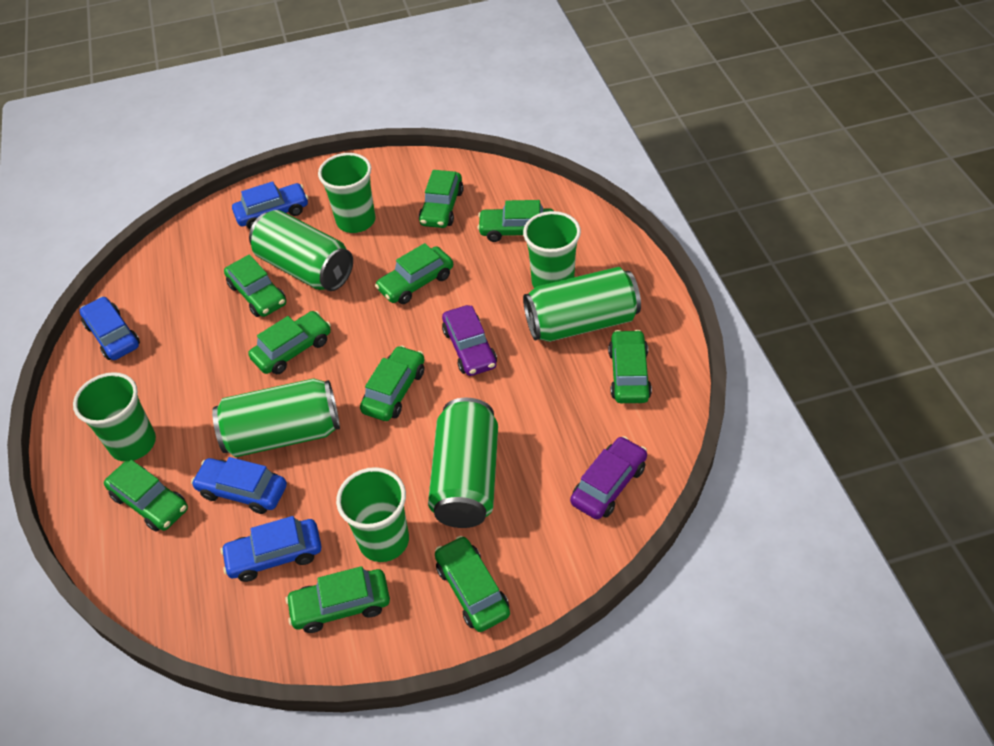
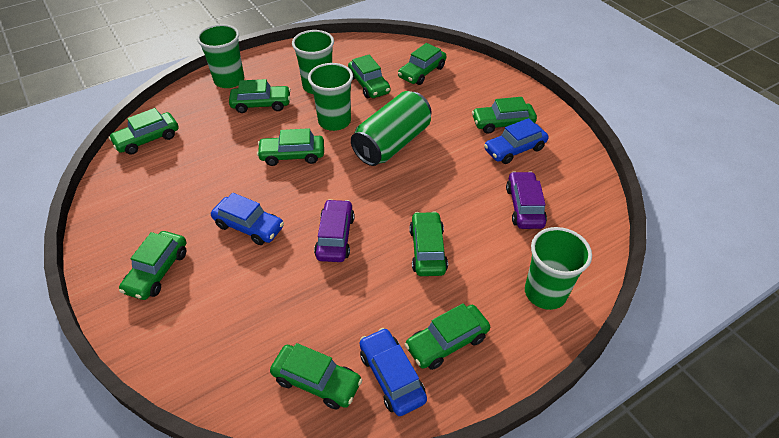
blue car: [79,296,140,360] [191,457,287,514] [221,516,322,582] [232,181,308,229] = 4 -> [211,193,284,245] [360,328,427,416] [484,118,548,164] = 3
green can: [212,378,340,457] [249,210,353,291] [428,398,498,528] [523,267,641,342] = 4 -> [351,91,431,166] = 1

